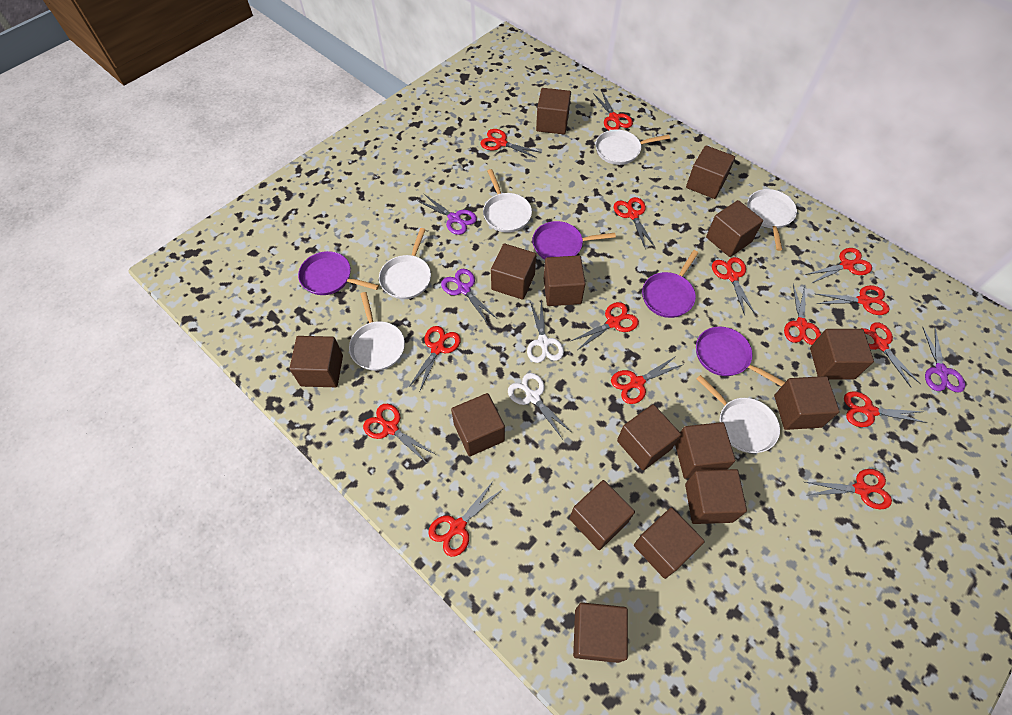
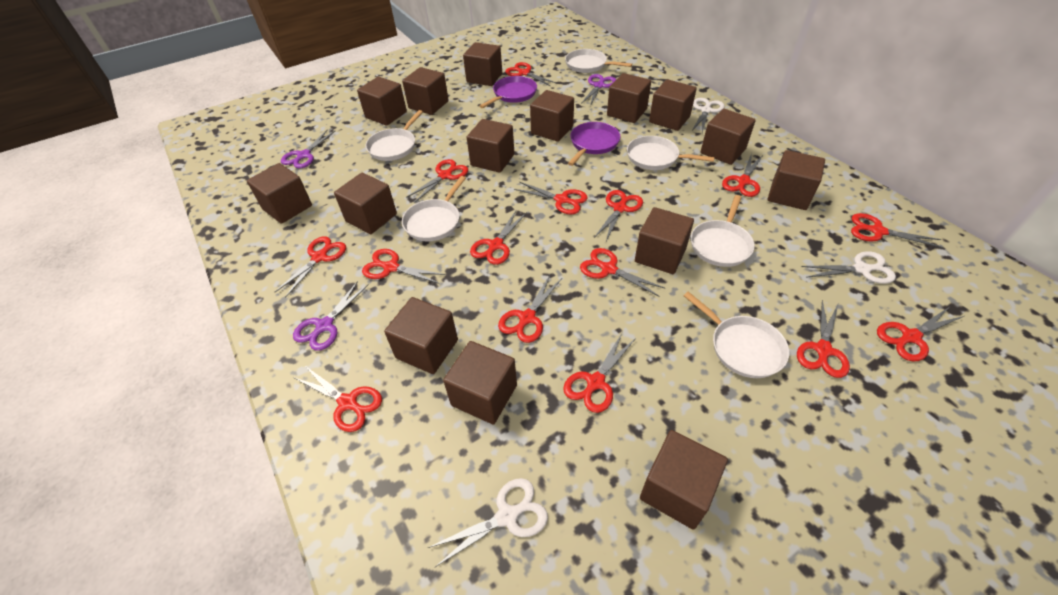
purple pan: [298,251,379,295] [532,221,616,260] [642,250,698,318] [696,327,785,387] = 4 -> [479,76,537,108] [568,122,620,166] = 2
white scissors: [508,373,573,438] [527,300,564,363] = 2 -> [428,478,548,567] [692,98,725,133] [801,251,896,284] = 3

